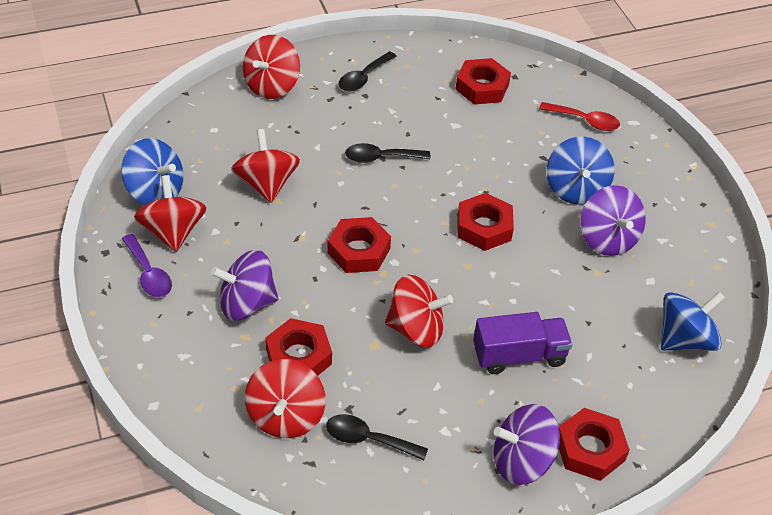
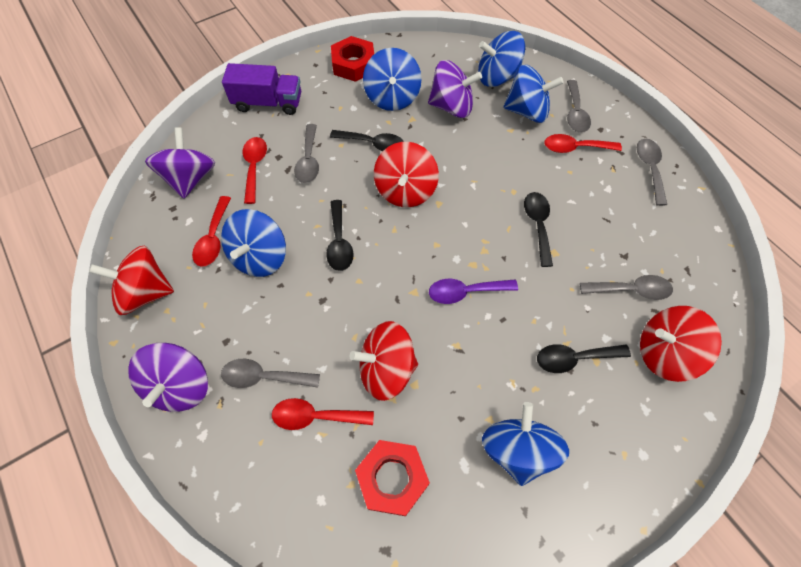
black spoon: [326,414,428,460] [338,51,397,91] [345,143,430,163] = 3 -> [326,200,354,271] [330,130,404,151] [524,192,553,267] [537,344,631,373] = 4
blue spinning top: [121,138,183,205] [547,136,615,205] [661,292,725,351] = 3 -> [221,209,286,277] [363,48,422,111] [478,31,525,87] [482,402,569,486] [503,65,564,123] = 5
grey spoon: none = 0 -> [221,359,320,388] [294,124,319,183] [567,80,591,133] [580,275,673,300] [637,139,667,206] = 5
red nut: [265,318,332,376] [327,217,391,273] [455,58,511,105] [458,193,514,251] [559,408,630,481] = 5 -> [331,36,374,82] [355,440,430,516] = 2
red spinning top: [134,175,207,252] [231,129,300,203] [243,35,300,99] [245,359,326,438] [385,275,453,348] = 5 -> [89,245,174,315] [350,321,418,401] [374,142,439,207] [640,306,722,382] = 4
red spoon: [539,102,620,131] = 1 -> [192,196,231,267] [243,137,267,204] [272,398,374,430] [544,134,622,153] = 4

